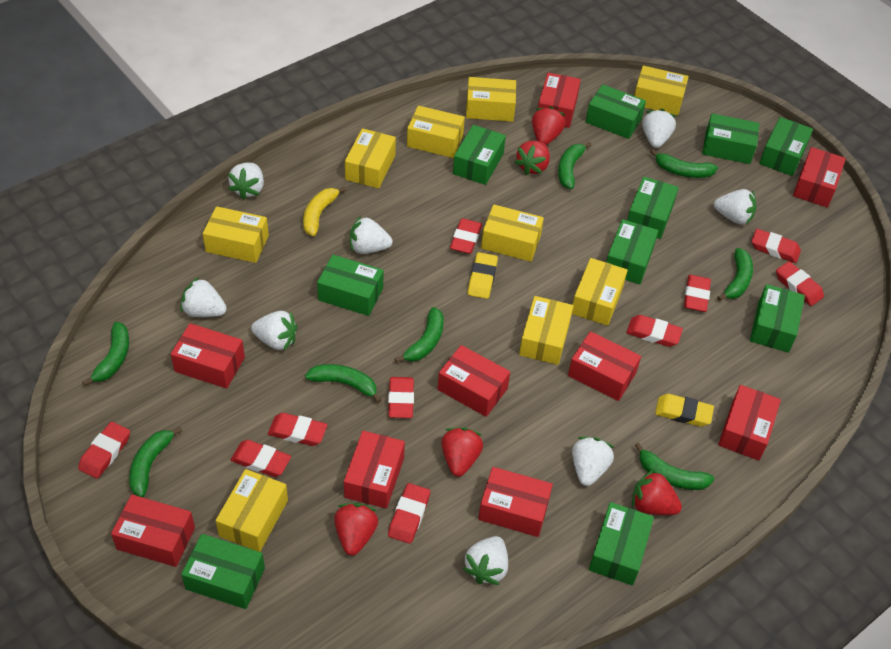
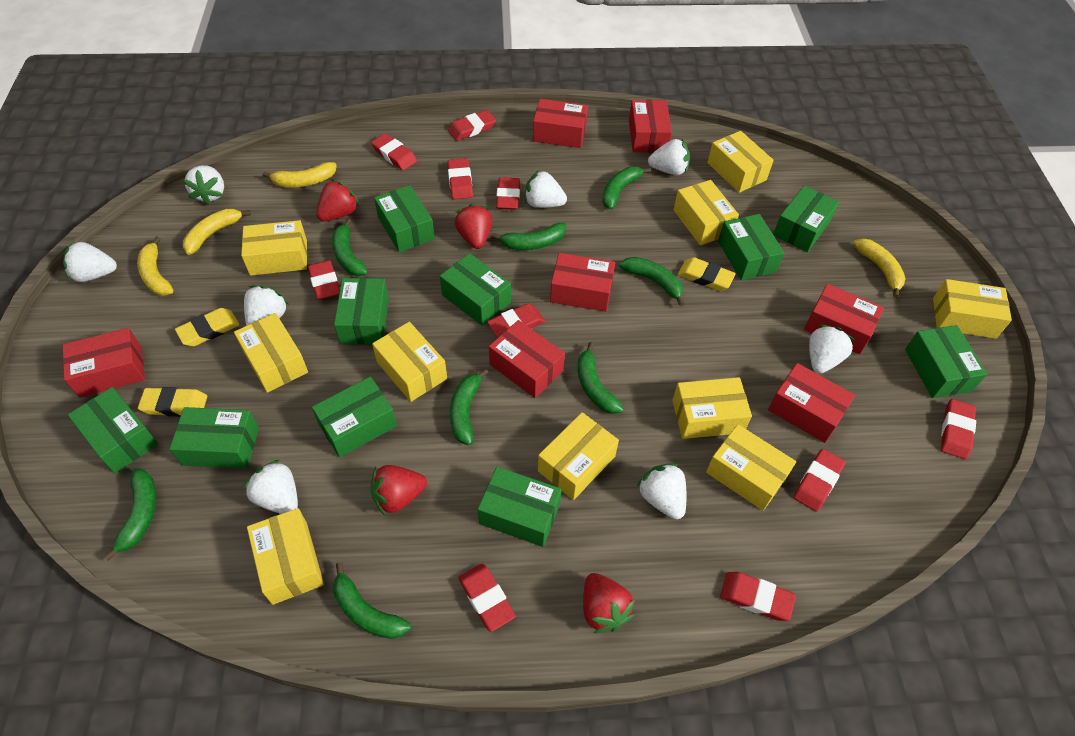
red box: [111,495,195,567] [171,323,245,389] [344,431,405,509] [438,345,510,417] [478,467,553,537] [538,73,581,128] [568,331,641,401] [718,385,781,460] [793,147,846,207] = 9 -> [63,328,145,398] [489,320,565,398] [533,99,588,148] [550,253,615,312] [629,100,672,153] [768,363,855,443] [804,284,884,355] = 7
red strawberry: [334,503,378,556] [441,427,483,477] [515,140,550,176] [532,106,565,145] [632,470,682,515] = 5 -> [316,179,360,221] [371,465,427,516] [454,204,492,249] [583,573,635,633] = 4
yellow banana: [303,186,346,236] = 1 -> [137,237,174,296] [183,209,251,255] [263,162,337,188] [853,238,906,298] = 4
yellow box: [203,206,269,263] [216,469,288,552] [345,128,396,188] [407,106,465,158] [466,77,516,122] [481,205,544,262] [519,296,573,365] [572,258,628,326] [634,66,689,115] = 9 -> [234,313,308,393] [241,220,307,276] [247,508,324,605] [372,322,447,402] [538,412,619,500] [672,377,752,439] [674,180,739,245] [706,424,796,511] [707,131,774,193] [933,279,1012,339] = 10
yellow eraser: [468,252,498,299] [655,394,714,427] = 2 -> [138,387,207,417] [175,308,240,346] [678,257,736,291] = 3

